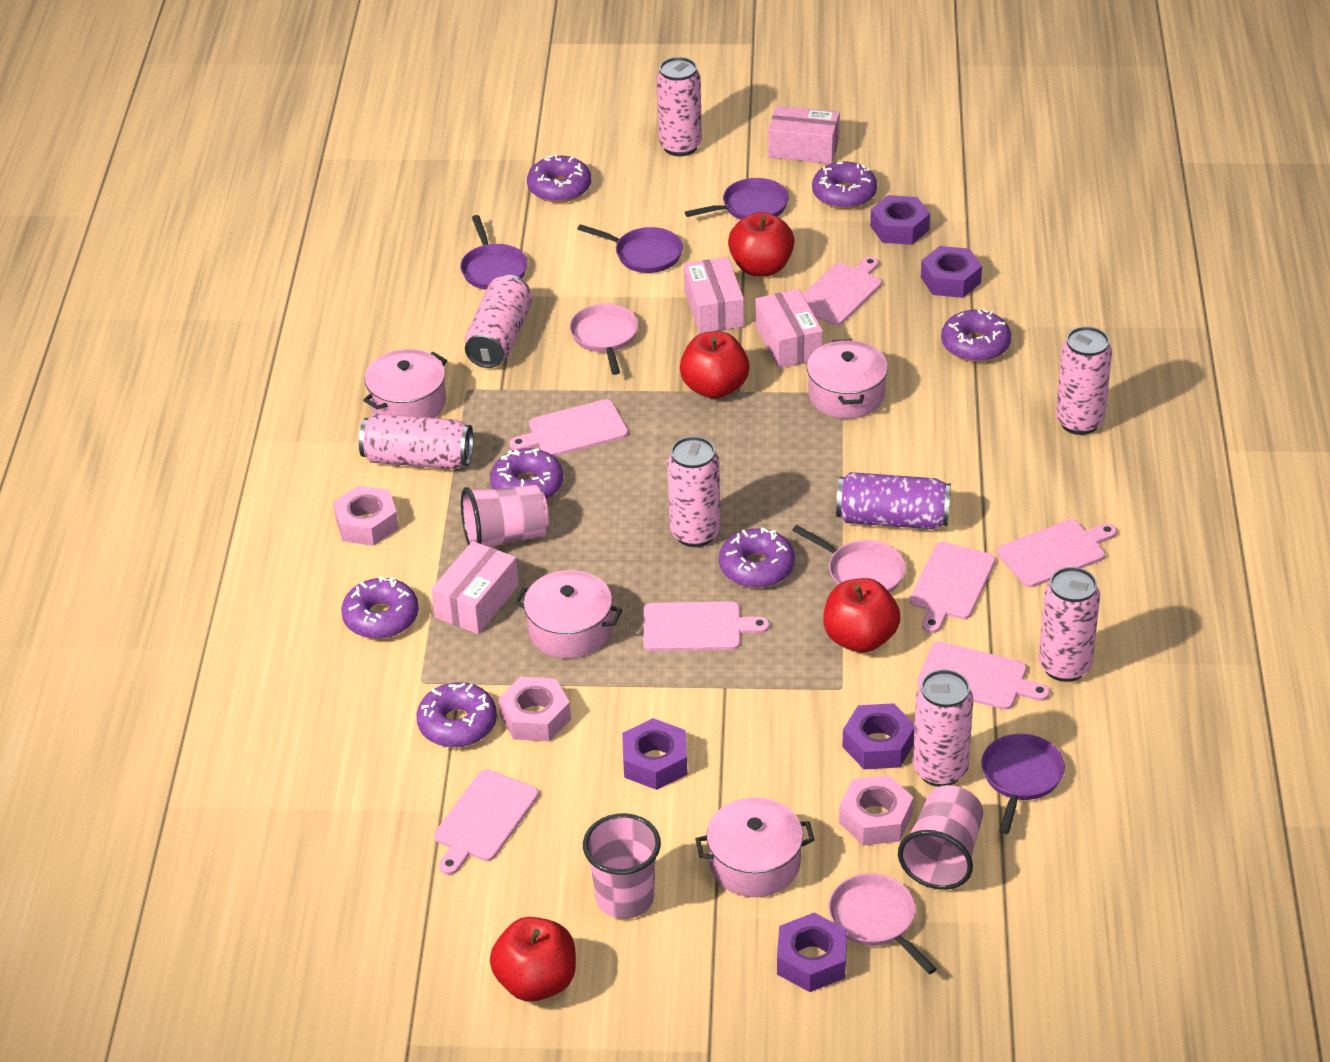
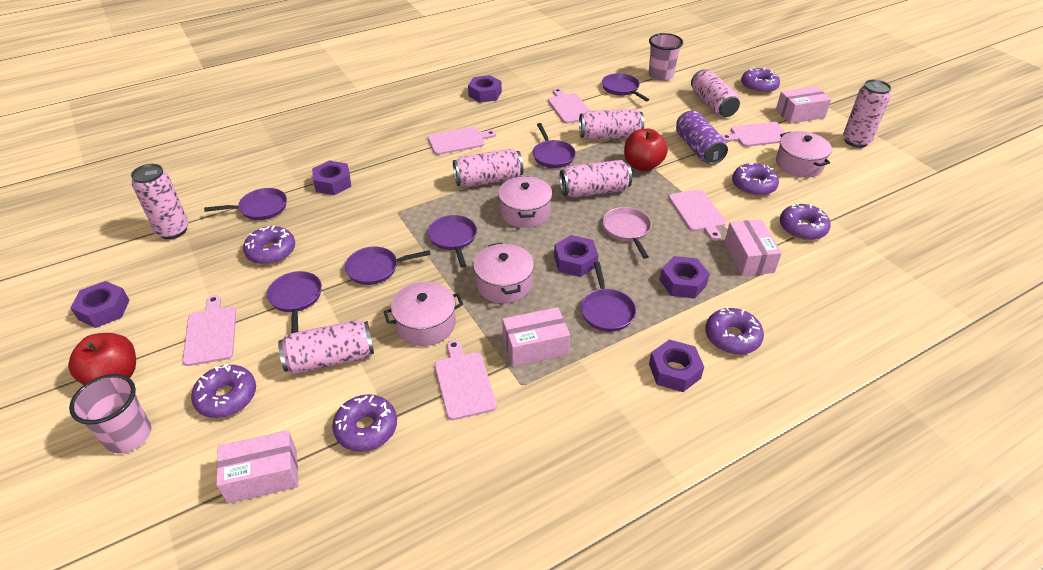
pink cup: [461,485,549,547] [583,813,661,919] [898,785,984,890] = 3 -> [69,374,151,453] [648,33,683,81] = 2
pink cutting board: [434,769,539,875] [509,399,628,456] [643,601,770,651] [803,257,882,326] [910,542,996,633] [917,642,1050,710] [997,519,1117,587] = 7 -> [182,295,236,366] [428,127,496,155] [434,340,497,420] [548,88,590,124] [669,189,726,241] [722,122,786,147] = 6
pink nut: [333,486,399,546] [498,677,571,741] [839,775,914,846] = 3 -> none = 0
pink pan: [569,304,639,375] [792,525,906,593] [829,874,937,974] = 3 -> [603,207,651,259] = 1
purple nut: [622,718,688,790] [777,913,847,992] [842,703,915,769] [870,195,930,245] [921,246,982,298] = 5 -> [71,281,130,328] [312,160,351,195] [468,75,502,103] [554,235,598,277] [649,339,704,392] [660,256,710,299] = 6
purple pan: [460,215,528,290] [577,224,683,273] [685,178,789,220] [981,734,1065,834] = 4 -> [204,188,287,220] [267,271,322,333] [345,247,431,285] [428,215,477,268] [533,123,576,168] [581,262,636,332] [602,73,649,101] = 7
red apple: [490,917,576,1002] [680,331,750,399] [728,212,795,276] [823,578,900,653] = 4 -> [68,333,136,385] [624,129,668,171] = 2

